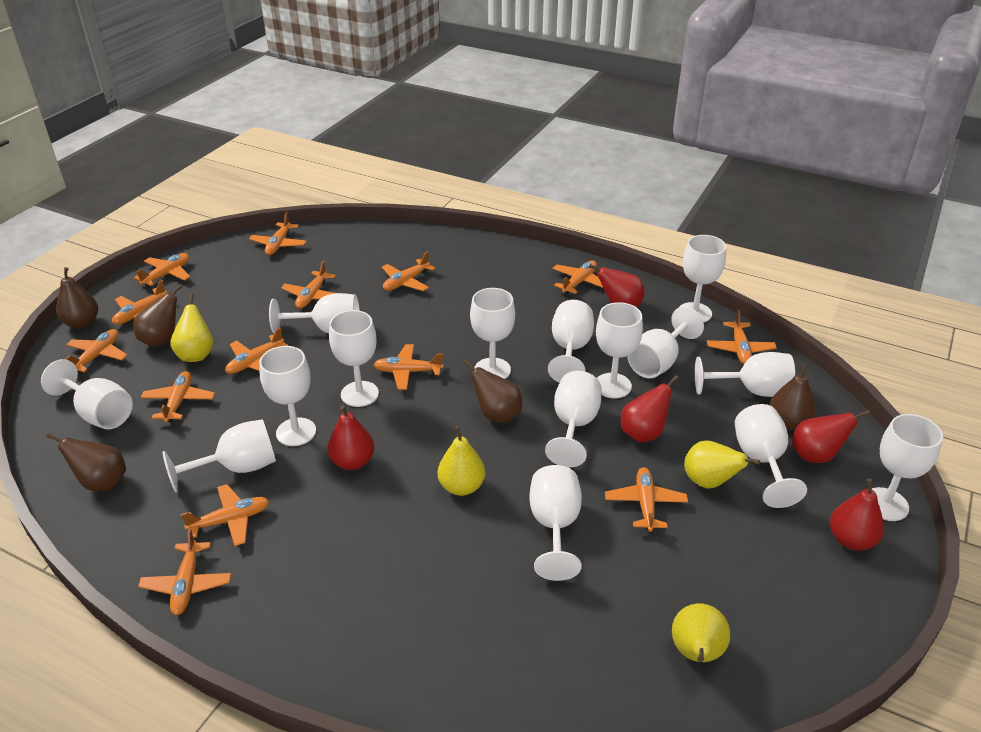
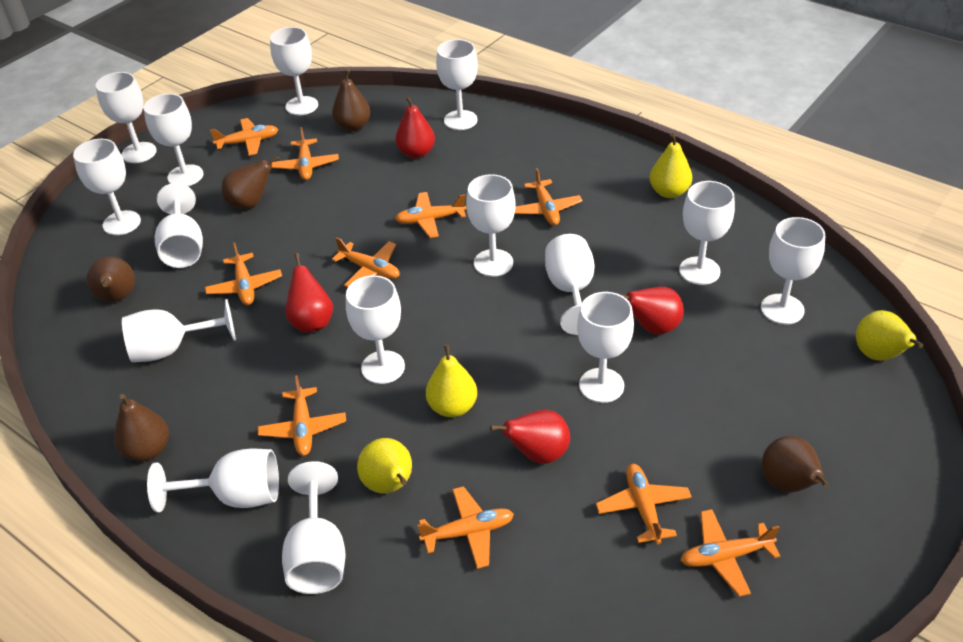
orange plane: [66,329,127,373] [112,280,167,325] [134,253,190,287] [138,529,231,615] [141,371,215,422] [181,484,269,546] [225,327,289,374] [249,212,307,255] [281,261,336,309] [373,344,444,390] [382,251,435,291] [552,261,603,294] [605,467,688,532] [707,310,777,364] = 14 -> [205,242,282,305] [210,118,278,156] [258,375,346,456] [271,127,339,180] [332,237,400,287] [395,192,466,238] [418,486,514,569] [515,168,582,226] [596,464,692,544] [680,509,780,597] = 10
red pear: [327,405,374,470] [589,264,645,307] [621,375,679,443] [792,410,870,463] [830,478,884,550] = 5 -> [285,253,333,332] [395,96,435,158] [490,410,570,464] [619,287,684,335] = 4

